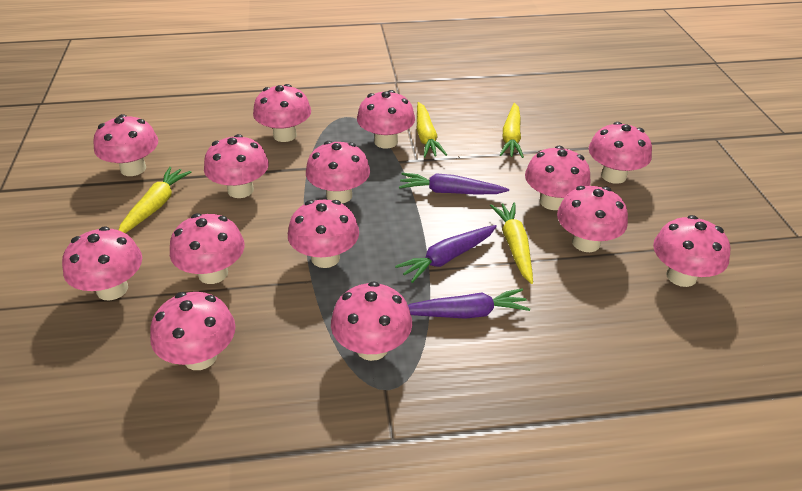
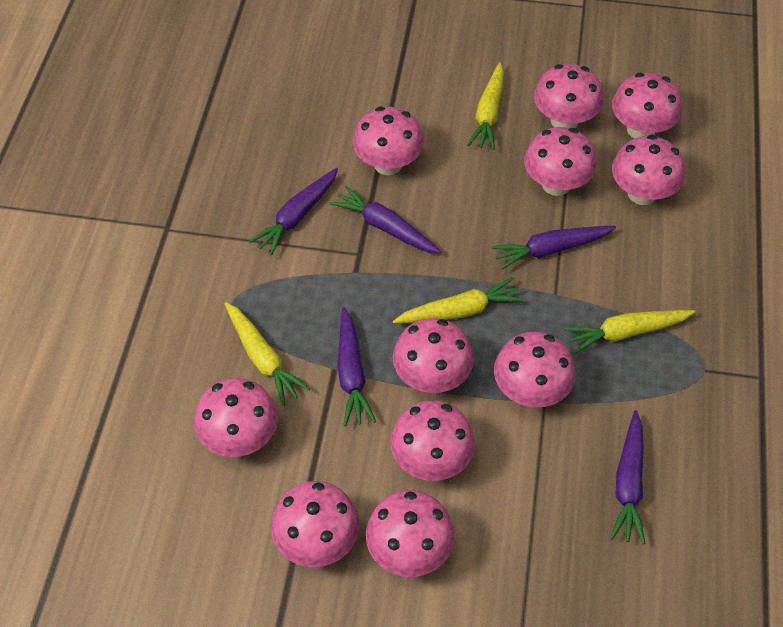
pink mushroom: [62,226,142,300] [93,114,158,176] [150,292,236,370] [170,213,245,284] [204,134,269,198] [253,84,311,142] [288,200,359,268] [306,141,370,204] [331,281,412,361] [357,90,415,149] [525,146,590,210] [557,186,628,252] [589,122,652,184] [653,215,730,287] = 14 -> [194,378,278,457] [271,481,360,567] [353,106,424,175] [366,490,455,577] [390,400,475,481] [393,318,474,393] [494,332,575,408] [524,127,597,196] [534,64,603,128] [612,73,682,139] [612,135,685,205] = 11
purple carrot: [395,225,497,283] [399,173,509,194] [408,289,530,319] = 3 -> [249,168,338,256] [329,185,442,254] [337,307,376,426] [491,226,616,270] [610,410,646,544] = 5

